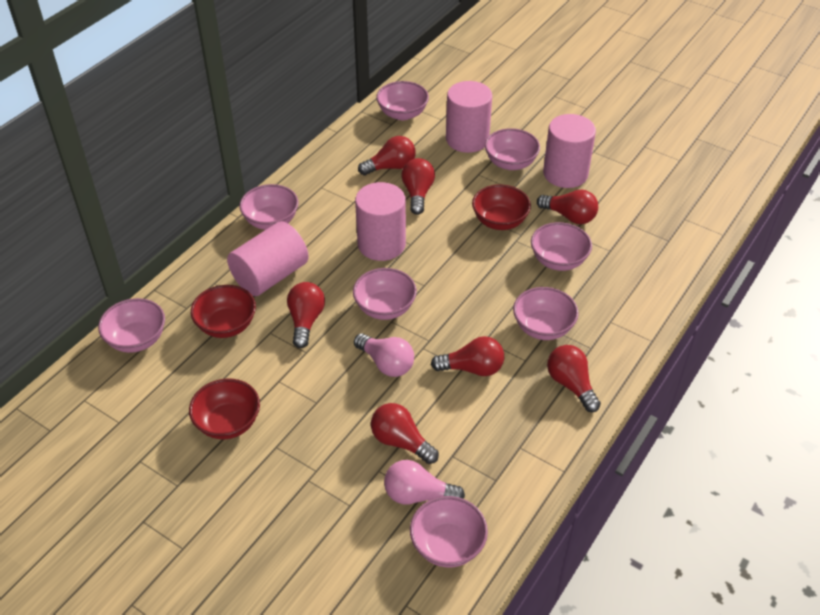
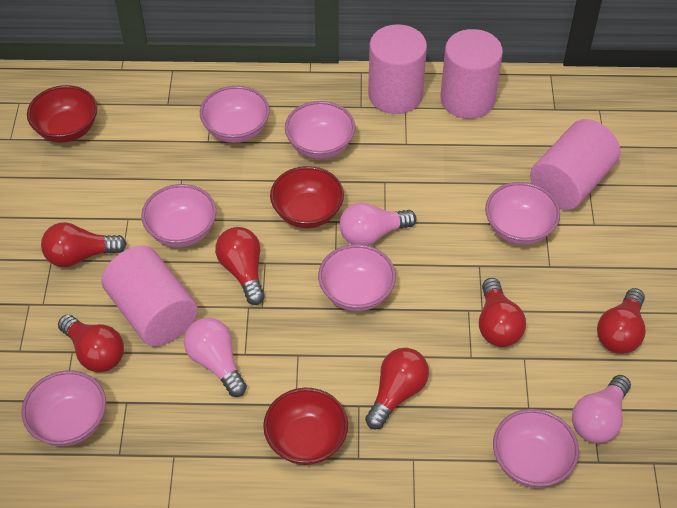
pink bowl: [98,298,165,353] [239,184,298,230] [353,268,417,320] [376,81,429,120] [410,496,488,567] [485,128,540,170] [513,287,579,340] [531,222,592,271] = 8 -> [21,370,106,447] [141,184,216,247] [200,86,270,143] [285,101,355,159] [318,244,396,311] [485,182,560,245] [493,409,579,488] = 7
pink light bulb: [354,334,414,377] [384,460,465,505] = 2 -> [184,318,247,397] [340,202,416,246] [572,375,631,443] = 3
red light bulb: [287,282,325,348] [358,136,416,175] [371,403,439,464] [401,158,435,215] [431,336,504,376] [537,190,598,224] [547,345,601,412] = 7 -> [41,222,127,267] [58,315,124,372] [215,227,265,305] [365,348,429,429] [479,278,526,347] [597,288,645,354] = 6

